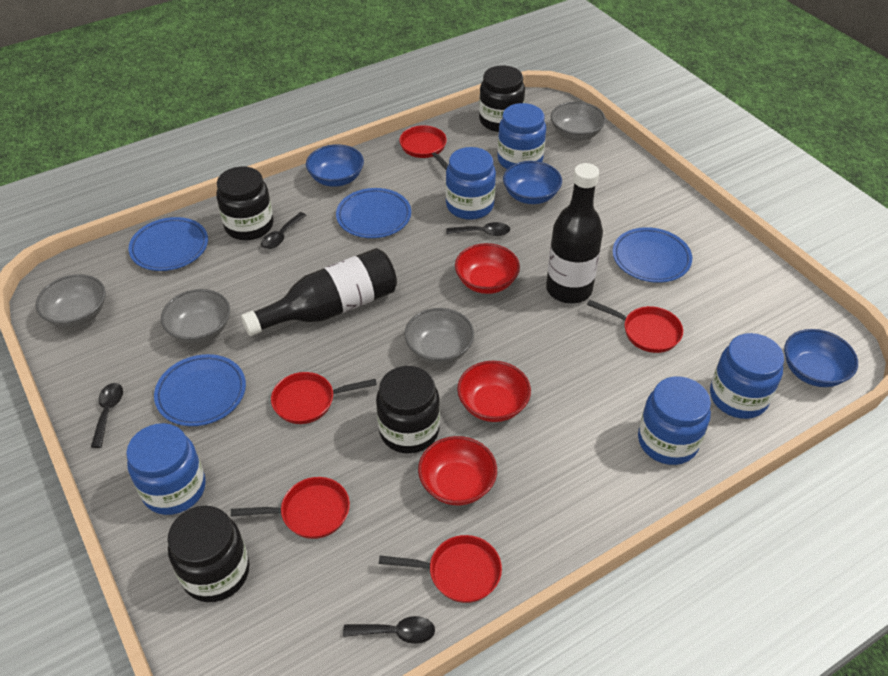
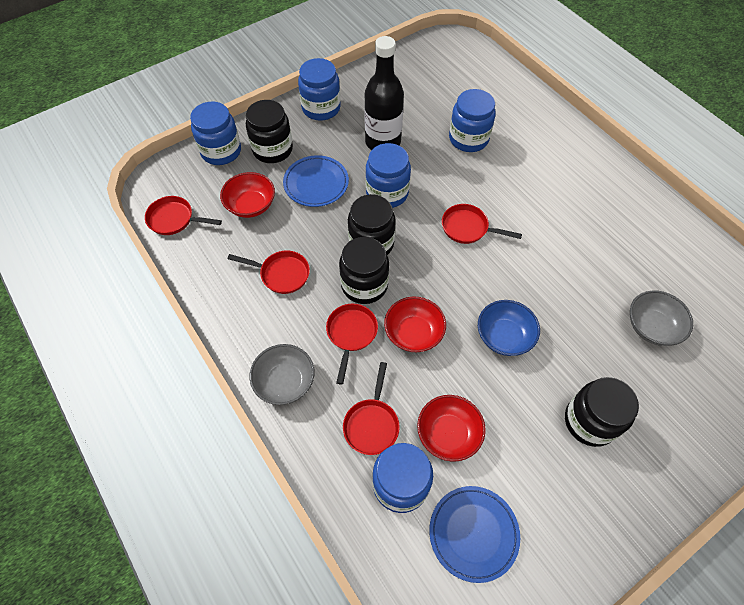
black bottle: [241,248,397,336] [546,163,603,303] = 2 -> [364,36,404,150] = 1
black spoon: [91,383,123,448] [261,212,307,249] [343,616,435,644] [446,222,510,236] = 4 -> none = 0
blue bowl: [306,144,364,187] [503,161,562,204] [784,329,858,387] = 3 -> [478,300,540,356] = 1
blue plate: [128,217,208,271] [154,354,246,426] [336,188,411,238] [613,227,692,283] = 4 -> [283,155,349,207] [429,486,520,583] = 2
grey bowl: [36,274,105,328] [161,289,230,344] [405,308,474,364] [551,102,606,141] = 4 -> [250,344,315,405] [630,290,693,346] = 2

